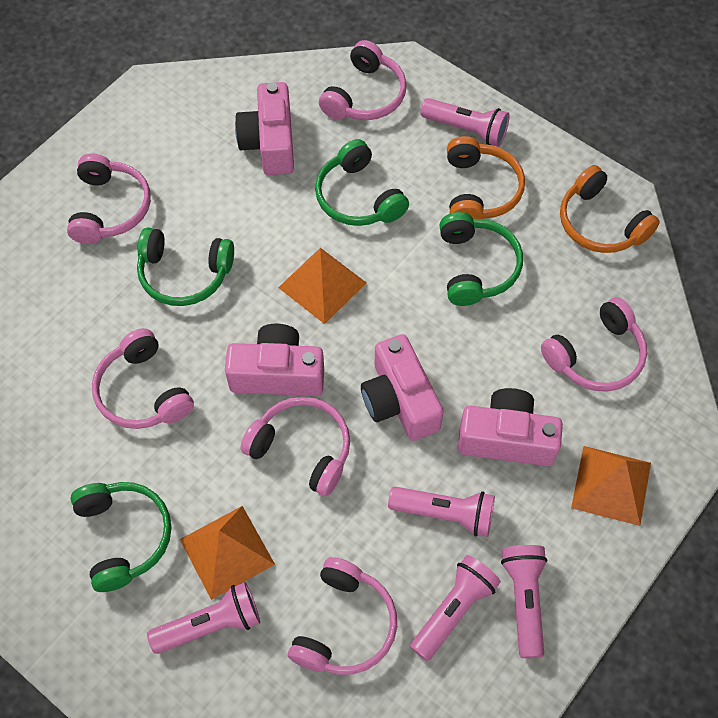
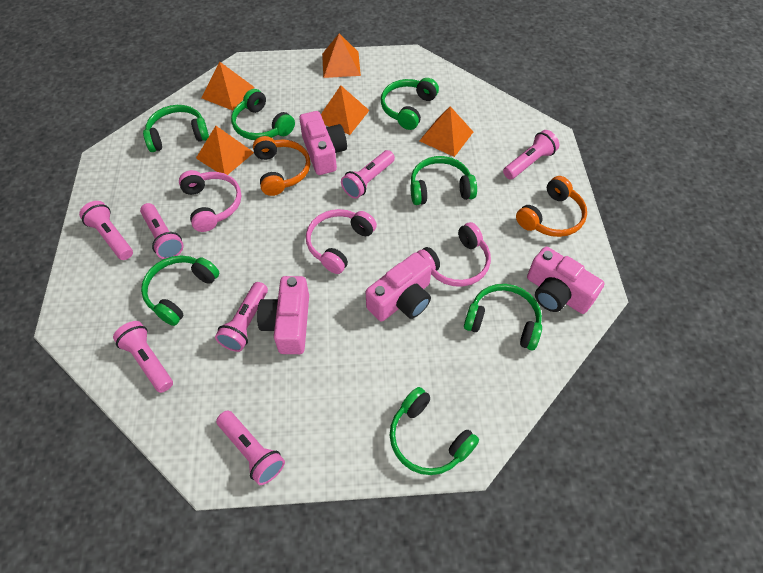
green headphones: [70,482,171,592] [137,228,234,306] [315,139,409,226] [439,212,523,306] = 4 -> [141,255,219,326] [143,105,209,152] [231,89,295,140] [381,78,439,130] [390,387,479,475] [411,156,477,205] [464,284,542,351] = 7
orange pyramid: [180,506,275,600] [278,248,367,324] [571,446,651,526] = 3 -> [196,126,254,175] [202,62,255,111] [321,85,370,135] [322,33,361,78] [419,106,473,157] = 5
pink flashlight: [147,582,260,654] [388,487,495,537] [410,555,501,661] [420,98,509,147] [501,545,547,658] = 5 -> [79,201,133,260] [113,321,173,393] [140,203,184,259] [215,282,268,352] [216,411,285,485] [341,150,395,199] [503,130,559,179] = 7
pink headphones: [67,153,151,244] [92,328,194,429] [240,396,350,496] [288,557,397,675] [319,40,407,120] [541,297,647,392] = 6 -> [179,170,241,232] [306,209,377,274] [417,222,491,287] = 3

